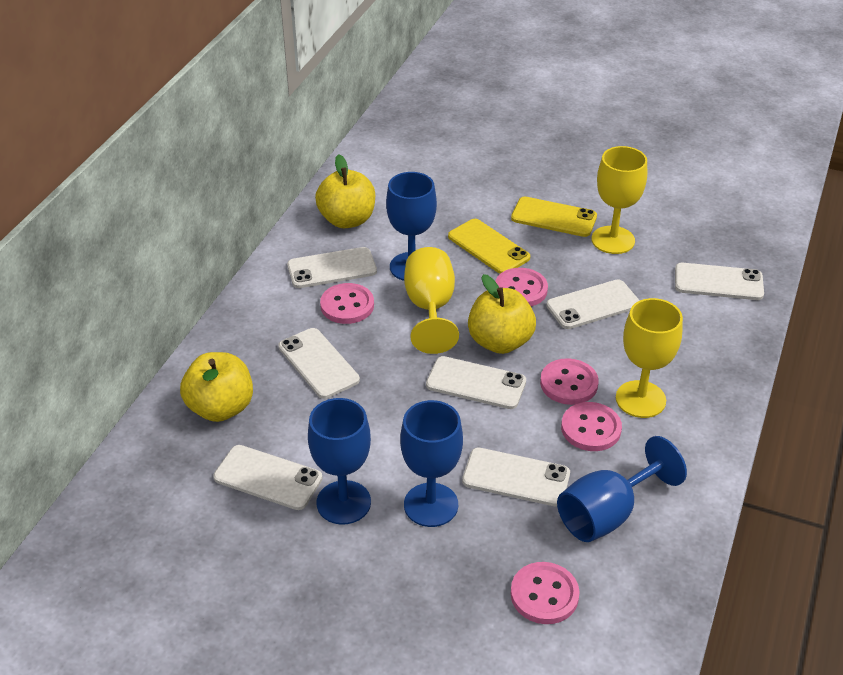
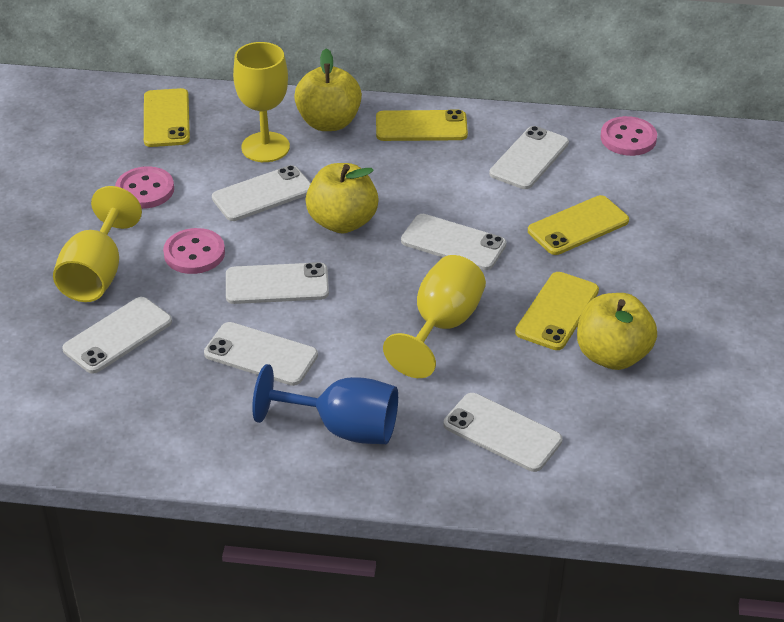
blue goblet: [308,398,371,525] [386,172,437,281] [400,400,463,527] [557,436,687,542] = 4 -> [252,364,398,444] = 1
pink button: [320,283,374,324] [495,268,548,306] [511,562,580,624] [540,358,599,405] [561,402,622,451] = 5 -> [115,166,174,209] [163,228,225,274] [601,116,657,156] = 3
yellow phone: [448,219,530,274] [511,197,597,237] = 2 -> [144,88,190,147] [376,110,468,141] [515,272,599,350] [528,195,629,255] = 4

